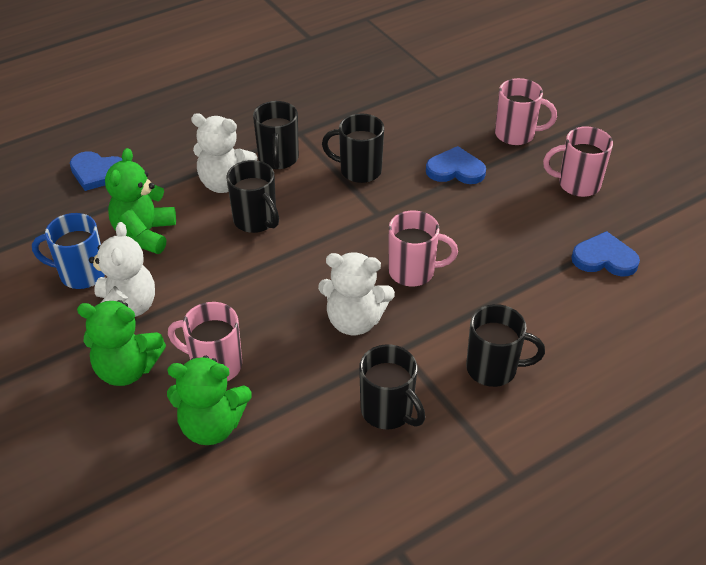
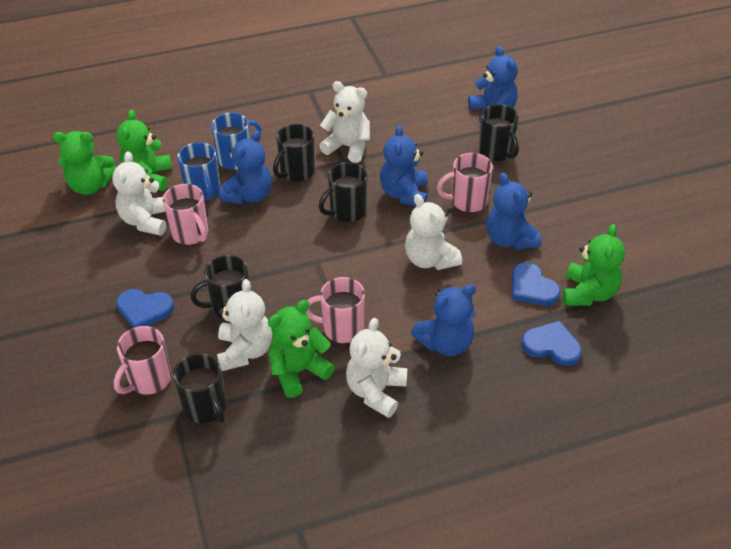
blue mug: [32,213,105,289] = 1 -> [177,142,220,201] [211,112,261,170] = 2
blue teddy bear: none = 0 -> [219,130,272,205] [380,125,428,206] [411,284,476,356] [468,46,518,124] [486,173,541,250] = 5
green teddy bear: [77,300,166,386] [105,148,176,254] [167,356,252,445] = 3 -> [53,131,116,195] [116,110,172,191] [268,300,335,398] [563,224,625,306] = 4
white teddy bear: [89,222,155,317] [191,113,258,193] [318,252,395,335] = 3 -> [112,151,166,236] [217,279,272,371] [319,81,370,163] [346,318,407,418] [405,194,462,270] = 5

